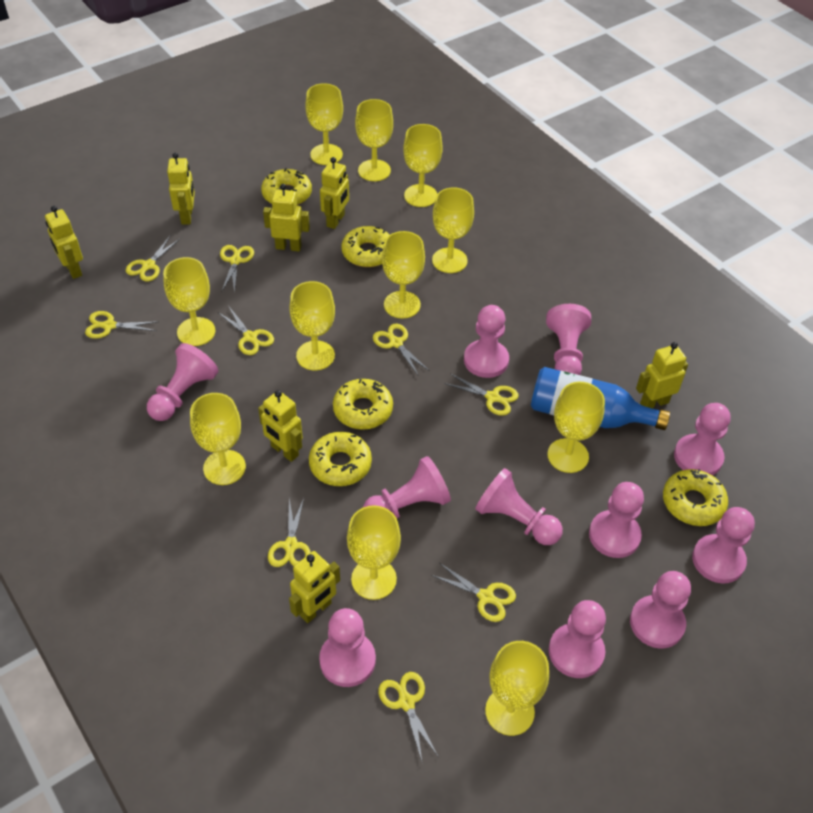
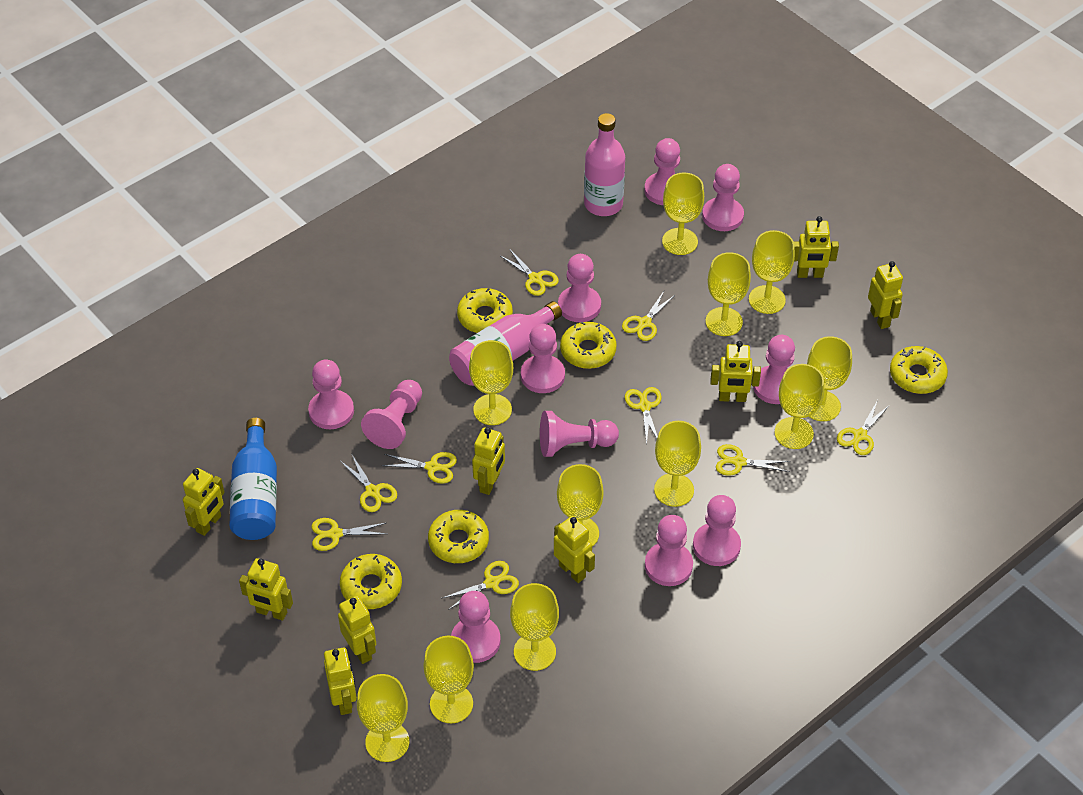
pink bottle: none = 0 -> [449,301,562,386] [584,113,625,216] = 2
yellow robot: [45,206,83,279] [167,153,195,225] [258,390,303,462] [263,184,310,251] [289,551,340,623] [320,157,349,229] [636,342,688,408] = 7 -> [183,468,225,536] [239,558,293,621] [324,647,357,715] [338,596,376,664] [472,427,505,495] [554,516,595,583] [710,341,761,402] [794,216,839,278] [868,261,903,329] = 9

